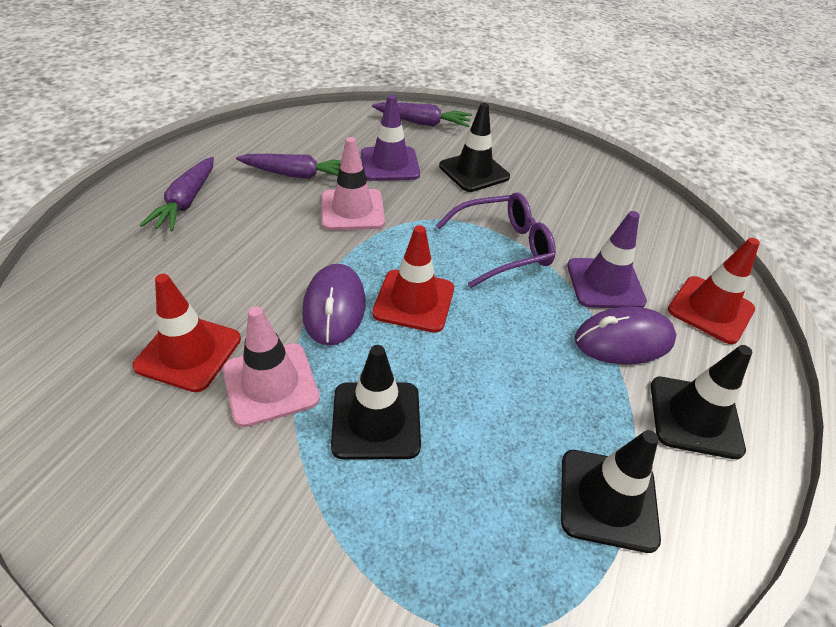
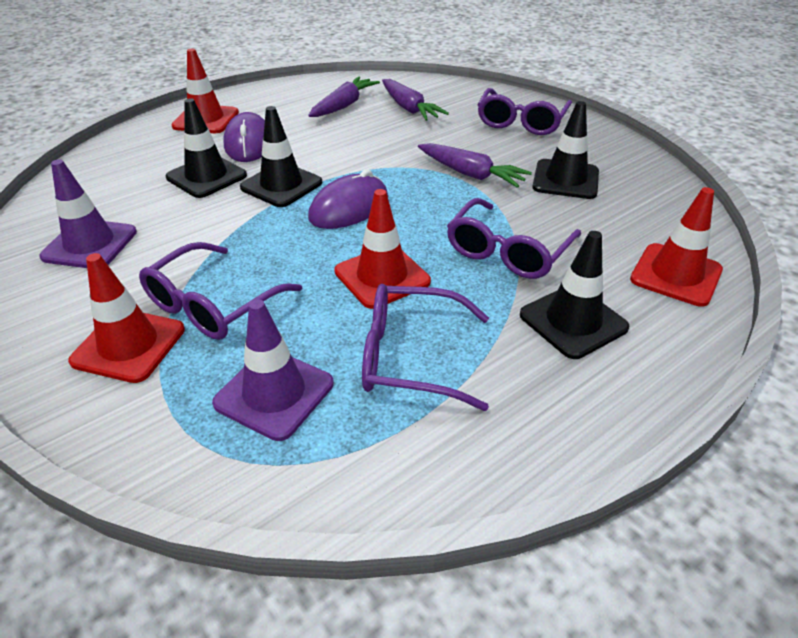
pink traffic cone: [223,306,320,427] [321,137,385,230] = 2 -> none = 0
purple glasses: [436,192,556,288] = 1 -> [139,242,302,340] [362,284,489,411] [447,198,581,279] [478,88,572,135] = 4
red traffic cone: [132,274,241,392] [372,225,454,333] [668,238,760,344] = 3 -> [68,253,185,383] [171,49,239,133] [334,189,431,309] [630,187,723,307] = 4

